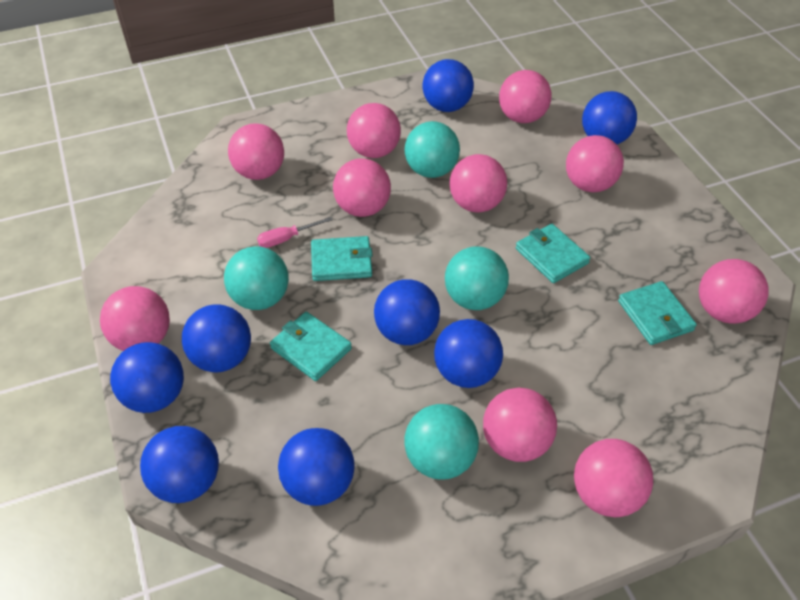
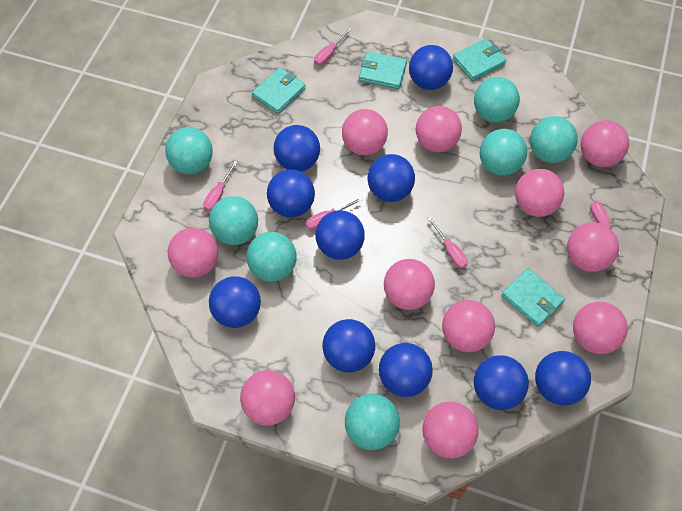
blue ball: [110,342,184,413] [140,426,219,503] [182,304,251,372] [278,428,355,506] [374,280,440,345] [423,59,474,112] [434,319,503,388] [582,91,637,144] = 8 -> [209,276,261,328] [267,169,315,218] [274,125,320,172] [315,210,365,260] [322,319,375,373] [367,154,415,202] [379,343,433,397] [409,45,453,90] [474,355,529,410] [535,351,591,406] = 10
pink ball: [100,286,170,351] [228,123,284,180] [333,158,391,217] [347,103,401,158] [449,154,507,212] [483,388,557,462] [499,70,552,123] [566,135,624,192] [574,439,653,517] [699,259,768,324] = 10 -> [168,228,218,278] [240,370,295,426] [342,109,388,156] [384,259,435,310] [416,106,462,152] [422,402,479,459] [442,300,495,352] [515,169,564,217] [567,222,619,272] [573,302,628,354] [581,120,629,167] = 11
pink screwdriver: [257,217,332,248] = 1 -> [203,161,238,211] [305,197,362,230] [314,28,352,66] [427,216,468,269] [590,201,623,257] = 5
turquoise ball: [224,246,289,310] [404,121,460,178] [404,404,479,480] [445,247,509,310] = 4 -> [165,127,213,174] [209,196,258,245] [247,232,297,282] [345,394,400,450] [474,77,520,123] [480,129,527,176] [530,116,578,163] = 7

